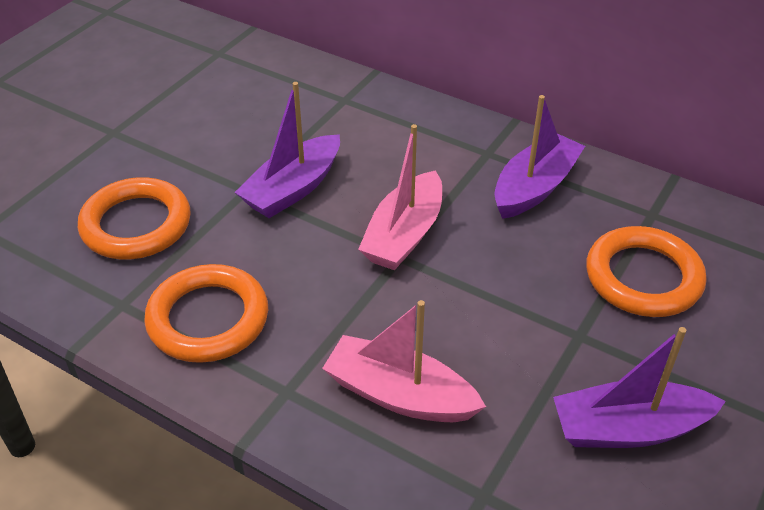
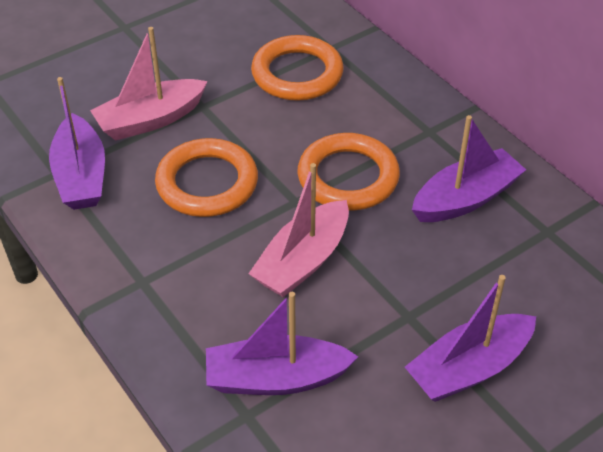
purple boat: [235,82,340,218] [495,95,585,219] [553,327,726,448] = 3 -> [49,77,105,210] [206,292,358,395] [405,275,536,402] [412,115,526,222] = 4

